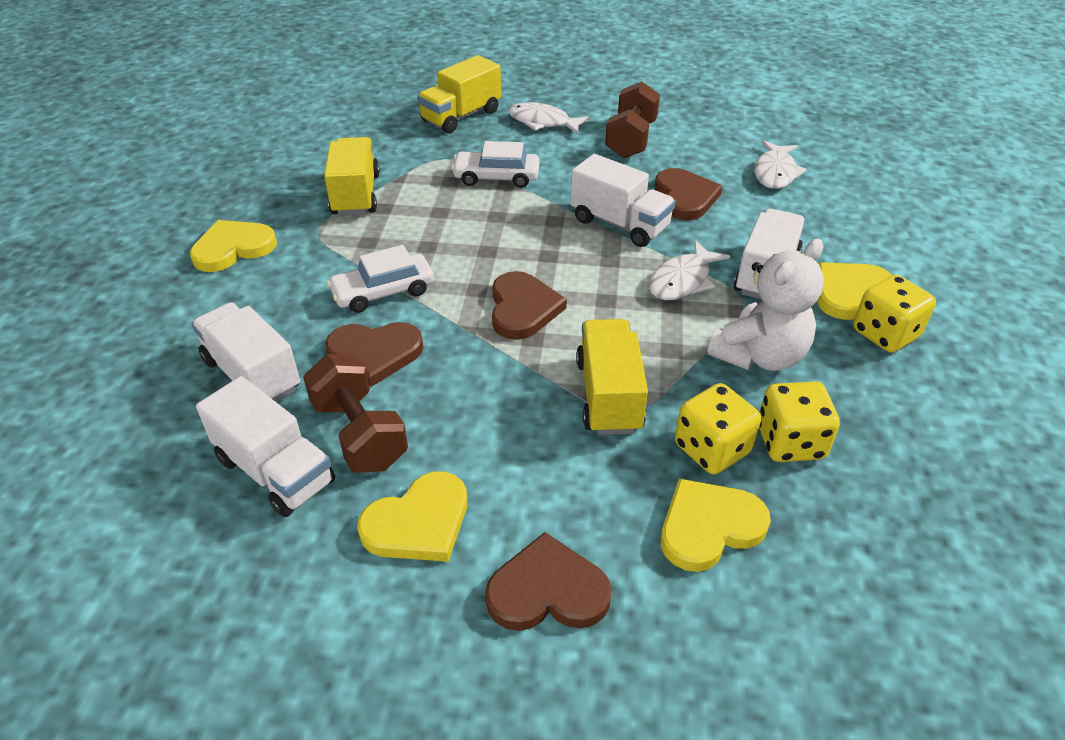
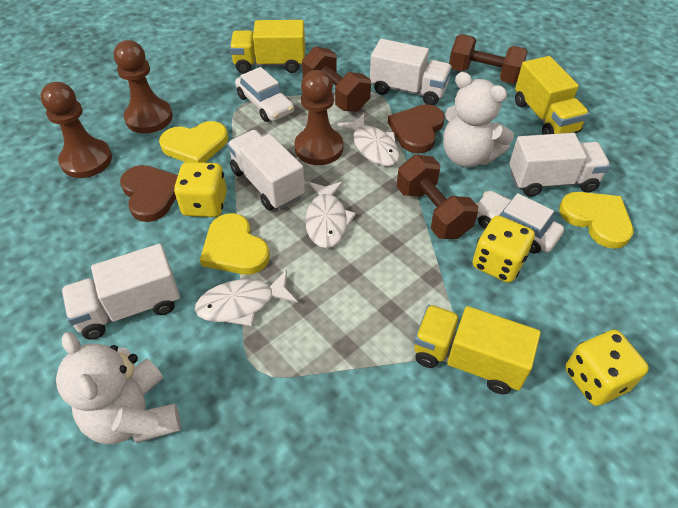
brown dumbbell: [303,354,408,473] [605,81,660,158] = 2 -> [302,46,371,112] [396,154,478,239] [449,34,528,84] = 3
brown heart: [325,322,423,387] [485,532,612,631] [492,271,567,340] [655,168,723,220] = 4 -> [120,165,178,222] [388,104,445,154] = 2
brown pawn: none = 0 -> [40,82,112,178] [114,40,173,133] [294,70,343,165] = 3
white teddy bear: [707,238,824,371] = 1 -> [56,332,181,444] [443,72,514,167] = 2
yellow heart: [190,220,277,272] [357,471,467,562] [661,479,771,572] [817,262,892,320] = 4 -> [159,121,228,163] [200,213,270,275] [559,192,633,249] = 3

